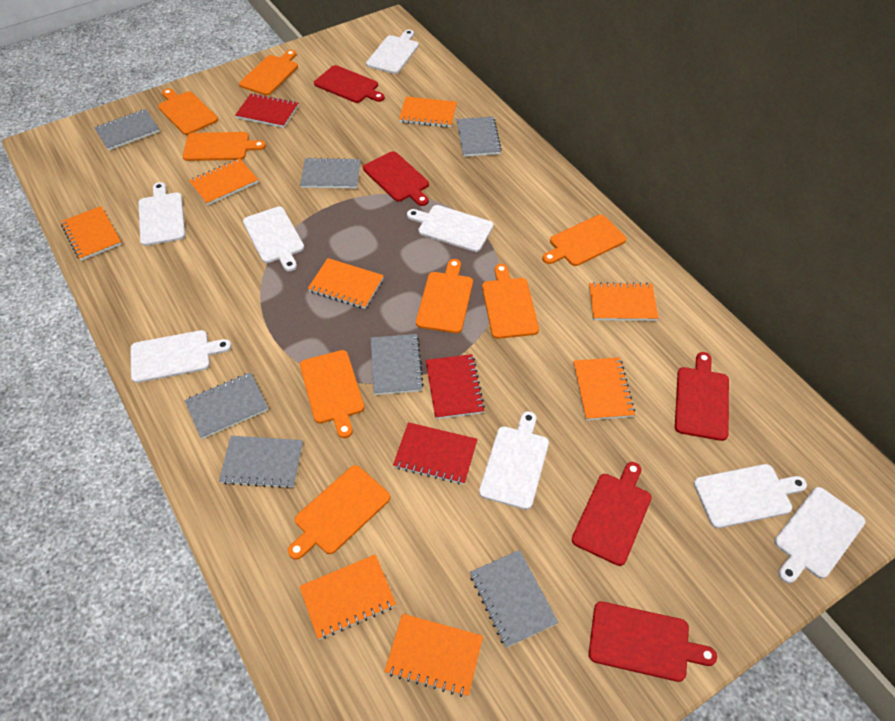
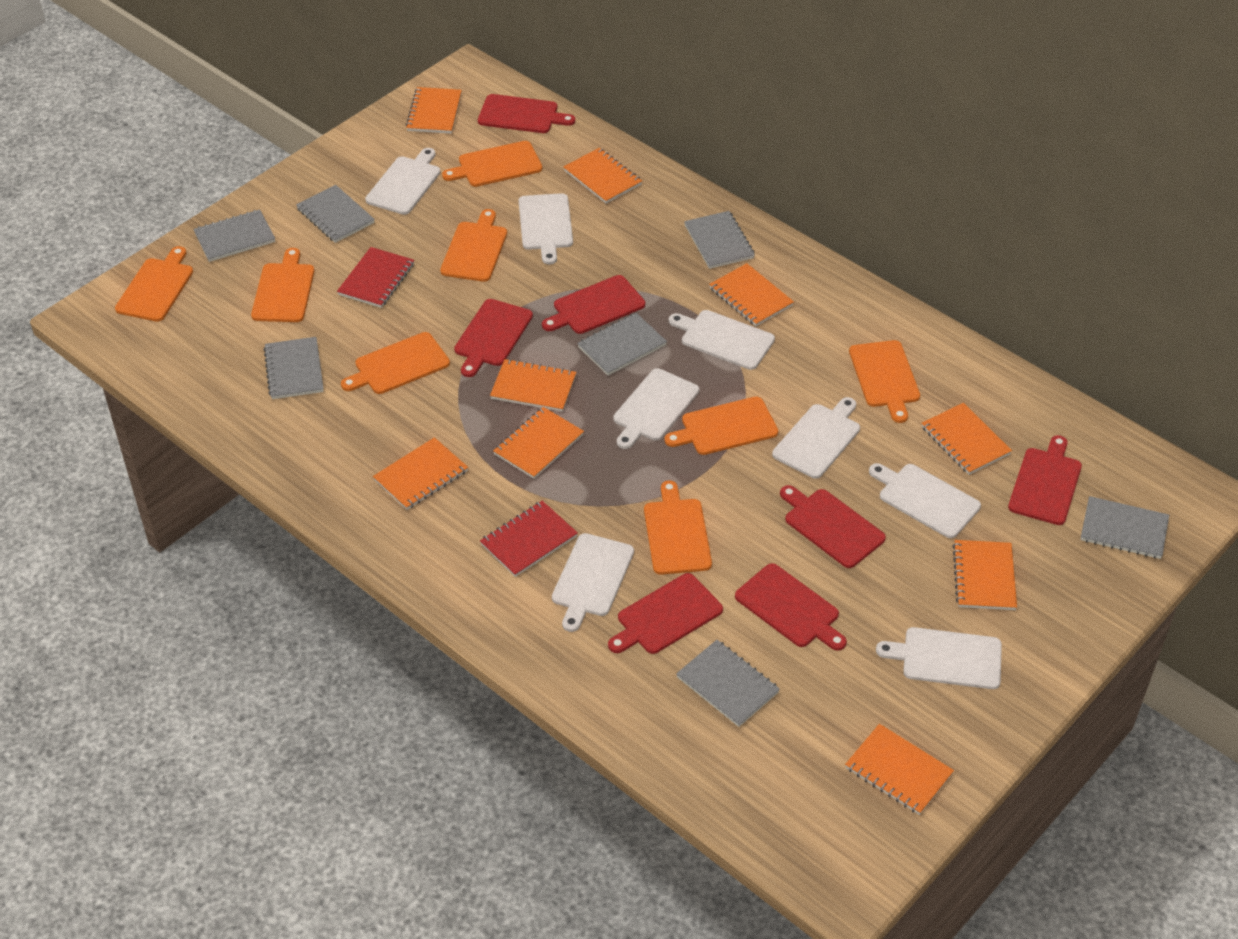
orange notebook: [61,206,122,261] [189,158,258,205] [299,554,396,640] [308,258,384,309] [384,614,483,697] [399,96,457,127] [573,357,635,420] [589,282,659,321] = 8 -> [373,437,468,510] [406,87,462,134] [490,359,576,412] [493,407,584,479] [563,148,642,204] [709,263,794,326] [845,724,954,815] [922,403,1012,475] [952,540,1017,610] = 9
red cutting board: [314,65,385,103] [363,151,429,206] [572,462,652,566] [589,602,717,682] [675,352,729,441] = 5 -> [454,299,533,377] [478,94,575,133] [542,275,645,334] [608,573,723,654] [735,563,847,651] [780,485,886,568] [1008,435,1082,525] = 7
red notebook: [235,93,298,128] [393,422,478,485] [426,354,485,419] = 3 -> [337,247,414,308] [480,501,578,577] = 2

